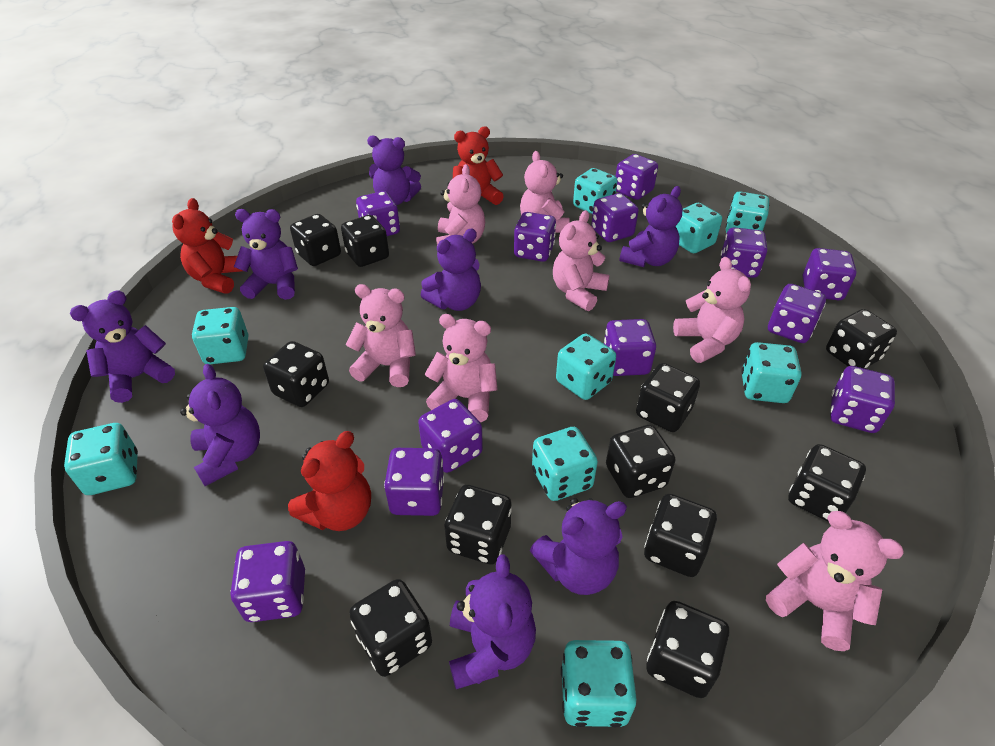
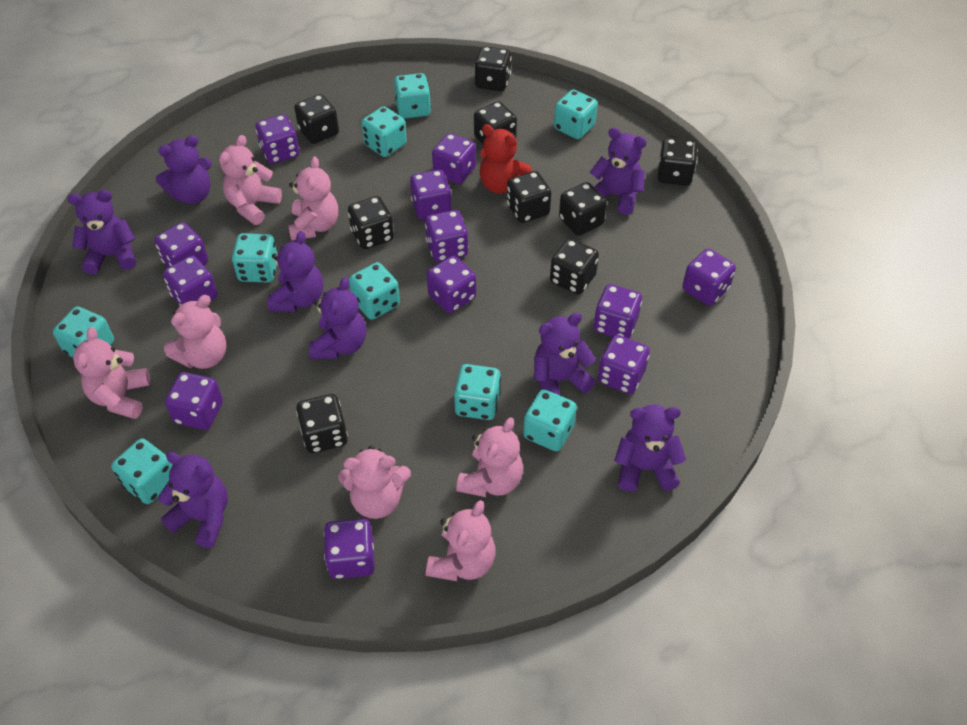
black dice: [263,341,329,407] [290,214,341,266] [341,215,389,267] [349,579,432,677] [444,485,512,565] [606,425,675,498] [636,363,700,432] [644,494,717,577] [647,601,730,698] [788,444,866,522] [826,309,897,369] = 11 -> [294,94,339,144] [296,394,348,453] [348,196,394,249] [474,101,517,144] [475,46,511,91] [507,171,551,223] [550,239,599,295] [559,182,607,236] [657,138,698,186] = 9
red teddy bear: [172,198,243,294] [288,431,371,531] [453,126,504,205] = 3 -> [479,124,532,194] = 1

